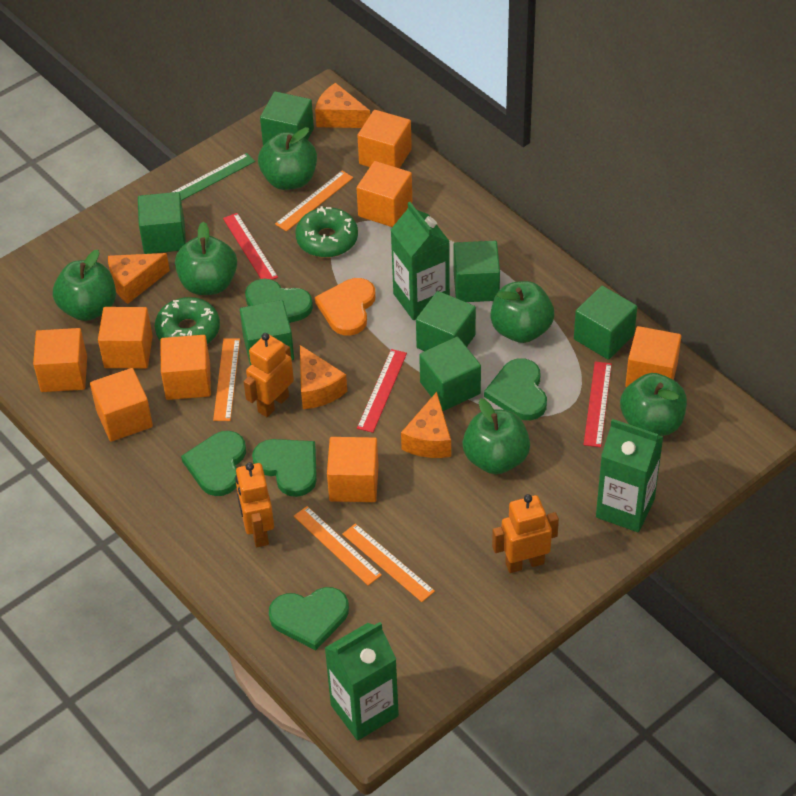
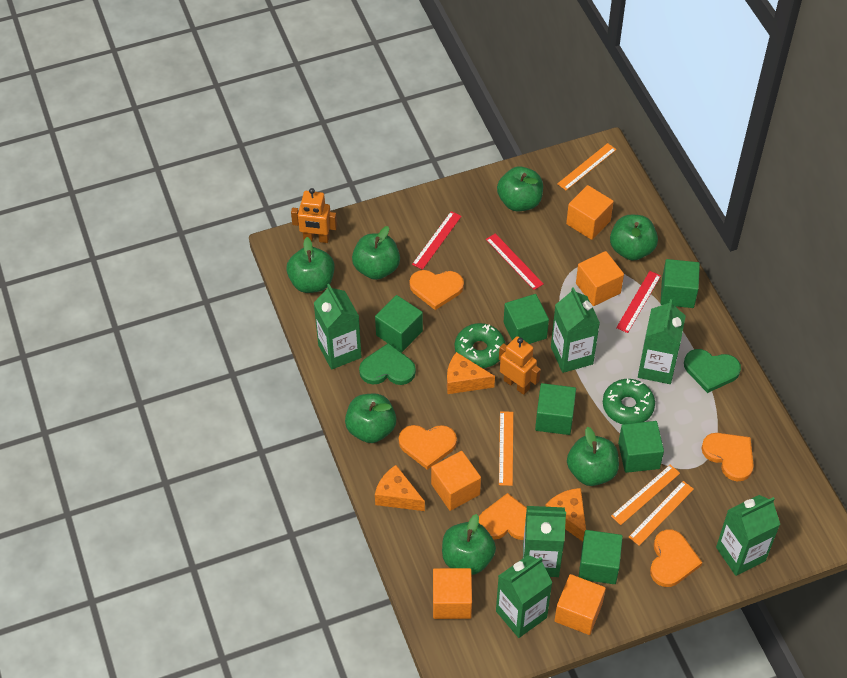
green apple: [53,250,116,321] [175,222,237,295] [258,127,317,190] [462,398,530,474] [490,281,554,343] [620,373,687,436] = 6 -> [286,237,335,293] [345,394,396,443] [352,226,400,280] [442,514,496,575] [497,166,543,212] [567,427,619,486] [610,215,658,261] = 7
green carton: [325,622,399,741] [391,202,450,320] [596,419,663,532] = 3 -> [314,284,362,370] [496,555,552,638] [523,506,566,577] [551,287,600,373] [638,299,686,384] [716,495,780,576] = 6
green cube: [138,192,186,254] [240,300,294,365] [260,91,314,146] [416,291,476,351] [419,337,481,411] [453,241,500,302] [574,286,637,360] = 7 -> [375,295,423,352] [504,294,549,344] [535,383,576,435] [579,530,623,584] [618,421,664,473] [660,259,700,308] = 6
green heart: [181,431,246,496] [245,279,313,323] [252,439,317,497] [269,587,349,650] [484,358,547,420] = 5 -> [359,343,416,385] [684,349,741,393] = 2
green ruler: [173,153,255,201] = 1 -> none = 0
orange cheese: [108,253,170,304] [300,345,347,409] [315,83,370,128] [401,392,451,458] = 4 -> [375,465,425,511] [447,352,495,394] [545,488,586,542] = 3
orange cube: [33,328,87,392] [90,368,153,442] [98,307,153,369] [161,335,211,400] [327,437,379,502] [357,110,412,168] [357,161,412,227] [625,326,681,387] = 8 -> [431,451,481,511] [433,568,472,619] [555,574,606,635] [566,185,614,240] [576,251,624,306] = 5
orange heart: [315,278,376,336] = 1 -> [399,425,457,470] [409,270,464,310] [479,493,527,540] [650,530,703,587] [702,433,754,482] = 5
orange robot: [235,462,274,547] [243,333,294,417] [492,494,559,573] = 3 -> [291,188,337,243] [499,336,541,395] = 2

